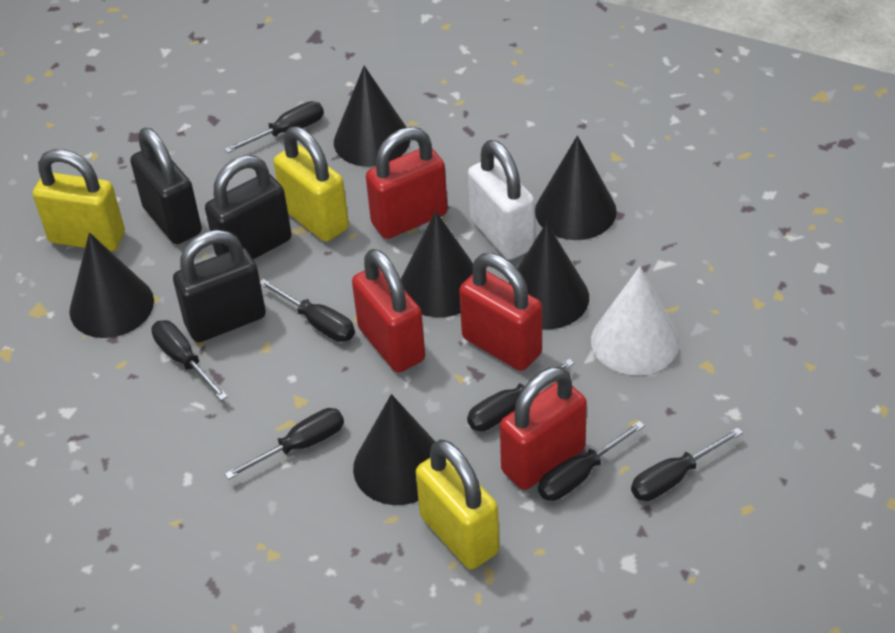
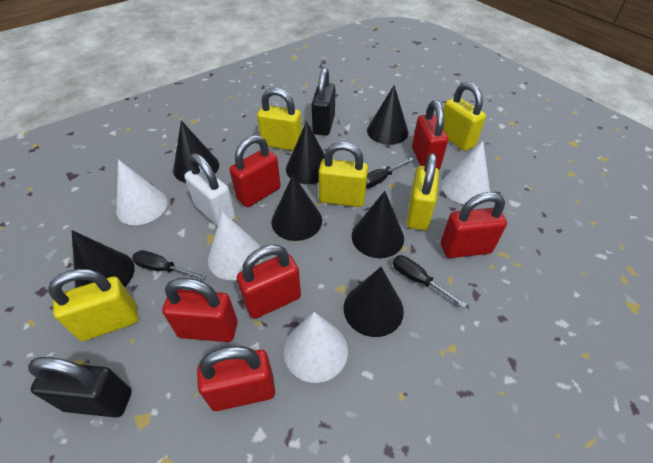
black cone: [69,232,154,338] [334,66,411,167] [353,394,435,505] [401,211,473,317] [509,222,589,329] [535,135,617,240] = 6 -> [72,230,135,288] [173,120,219,183] [271,175,322,241] [286,121,325,184] [344,267,404,337] [352,191,404,258] [367,85,408,145] = 7
black padlock: [130,128,202,244] [173,230,266,342] [205,155,292,259] = 3 -> [28,357,132,417] [312,68,335,136] = 2
black screwdriver: [151,320,228,401] [224,101,324,153] [225,408,344,480] [260,279,355,342] [467,359,574,431] [538,421,645,501] [631,427,743,501] = 7 -> [132,250,206,280] [366,157,414,188] [393,255,467,308] = 3
red padlock: [352,249,425,373] [366,127,448,239] [459,253,542,371] [500,367,587,490] = 4 -> [162,278,238,342] [197,346,275,411] [229,135,281,207] [237,245,301,319] [412,100,448,170] [441,192,507,258] = 6
white cone: [591,267,679,375] = 1 -> [116,159,167,225] [208,212,262,280] [284,312,348,383] [442,141,490,204] = 4
yellow padlock: [33,149,125,252] [274,126,349,242] [416,439,499,569] = 3 -> [48,269,138,341] [257,88,302,151] [319,142,368,207] [407,153,439,230] [443,82,486,151] = 5

